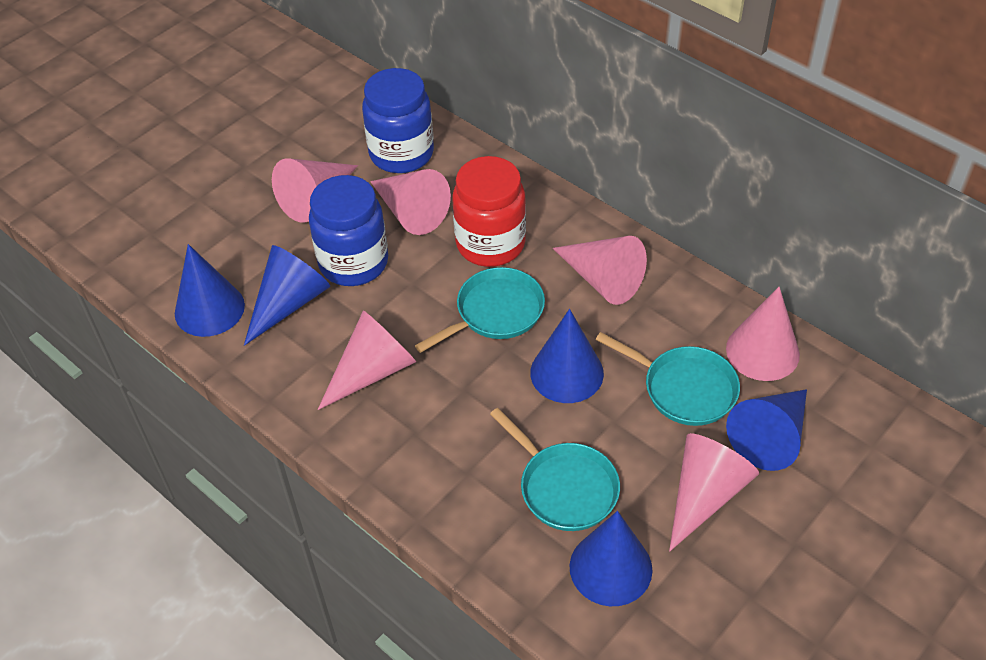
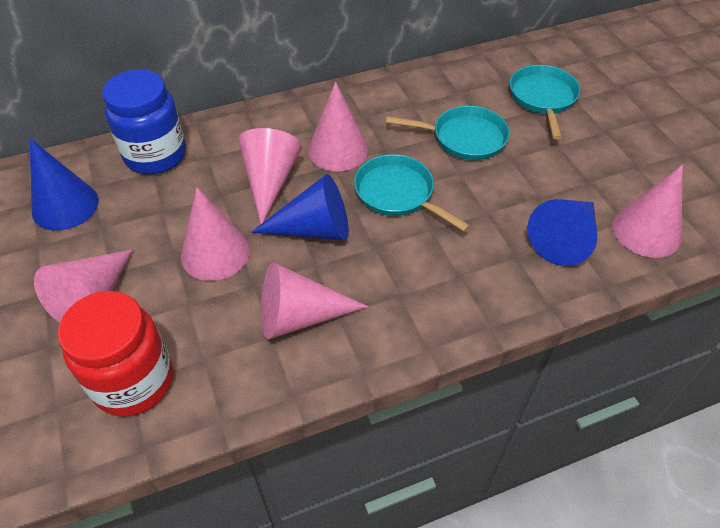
blue cone: [175,244,245,337] [244,245,330,346] [530,309,604,403] [569,511,652,606] [726,389,807,471] = 5 -> [30,138,99,231] [251,174,349,240] [527,199,597,266] = 3
blue jar: [309,175,388,286] [362,68,434,173] = 2 -> [102,70,186,174] = 1

